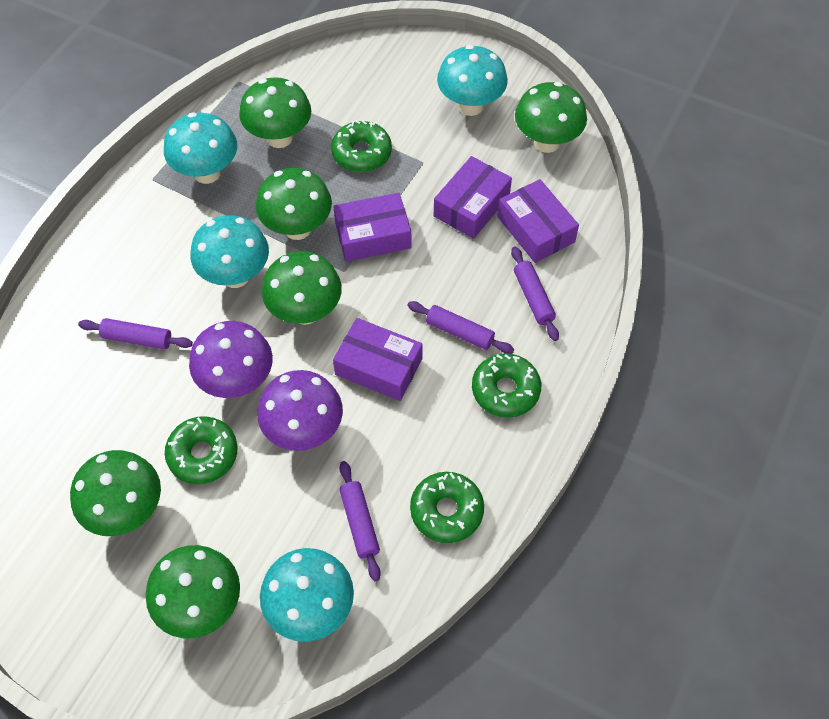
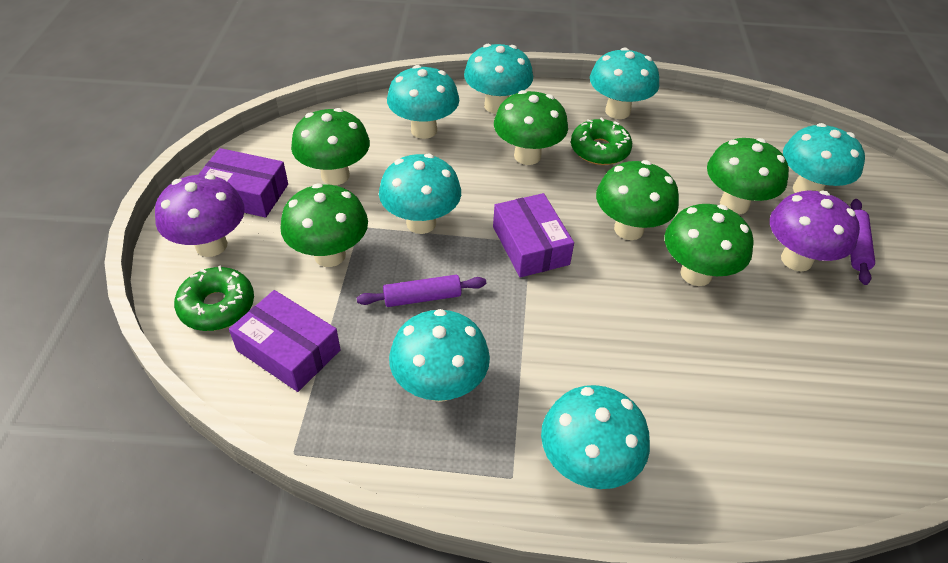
green donut: [165,416,238,484] [331,120,392,172] [410,472,484,543] [472,353,541,418] = 4 -> [174,266,254,331] [571,117,632,165] = 2
purple box: [333,193,411,262] [333,318,423,401] [434,156,512,239] [497,179,579,263] = 4 -> [198,148,288,218] [229,290,340,392] [493,193,574,277] = 3
purple rolling pin: [78,318,193,350] [339,461,381,581] [407,301,514,354] [511,246,559,341] = 4 -> [357,275,486,307] [850,199,875,285] = 2
turquoise mushroom: [164,112,237,184] [190,215,269,288] [260,548,354,642] [437,45,508,116] = 4 -> [379,154,461,234] [387,65,459,139] [389,309,490,402] [464,44,533,114] [541,385,650,489] [590,48,659,119] [783,123,865,193] = 7

